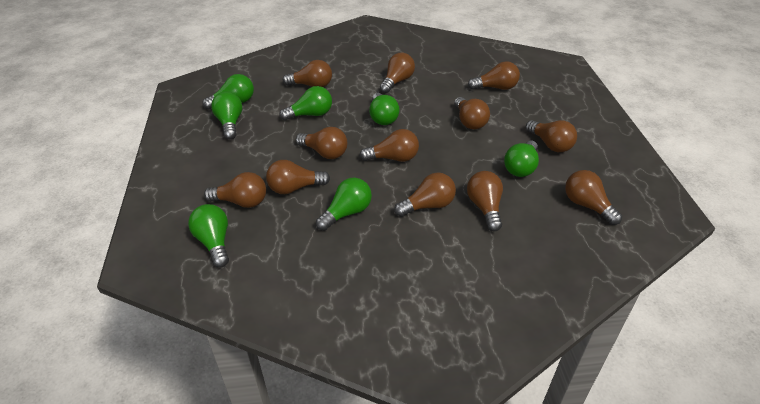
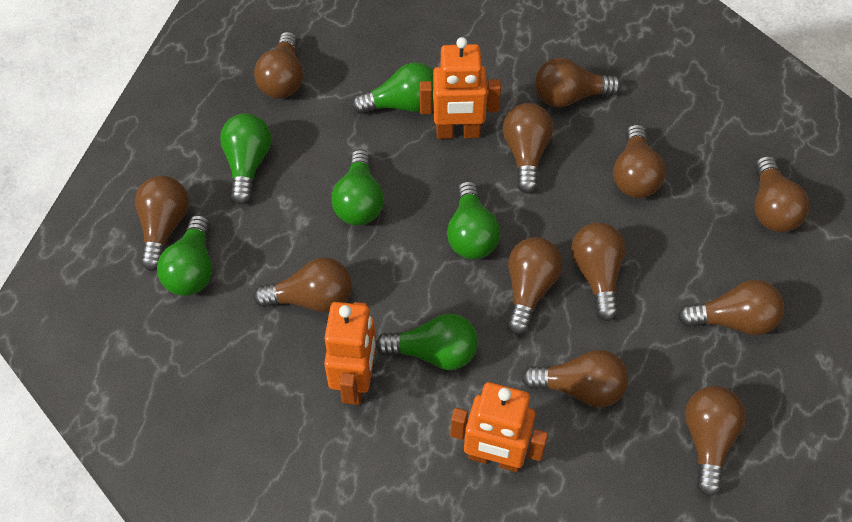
green light bulb: [188,204,229,267] [202,74,254,109] [211,91,242,139] [279,86,332,121] [316,178,372,231] [369,93,400,125] [504,140,539,177] = 7 -> [157,215,212,296] [220,114,271,205] [331,149,384,225] [352,62,433,114] [376,314,478,370] [447,181,500,259] = 6
orange robot: none = 0 -> [324,302,376,405] [420,37,501,139] [450,382,548,472] = 3

